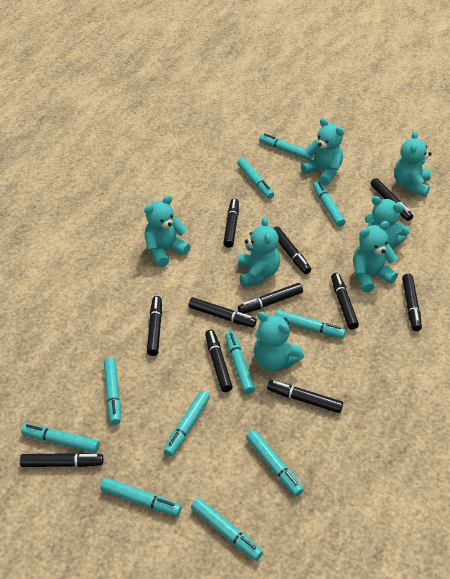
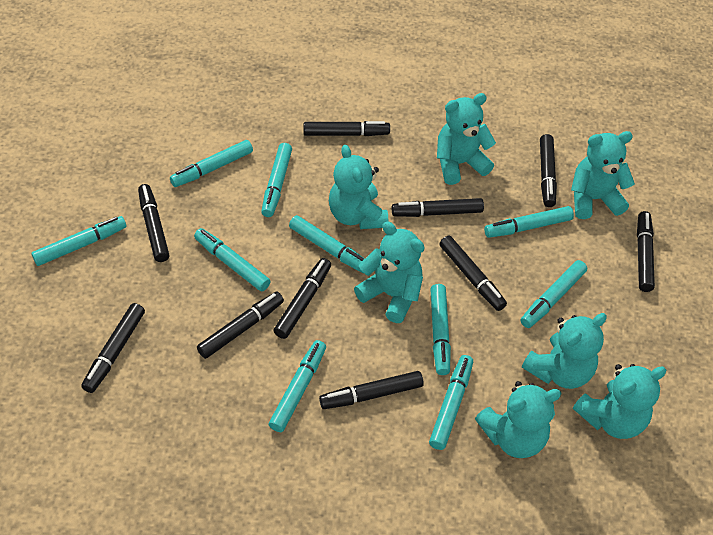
black marker: [20,453,104,467] [147,296,162,356] [188,297,257,328] [205,330,233,392] [223,199,239,248] [238,283,303,314] [267,380,343,413] [273,226,311,274] [331,273,359,329] [371,178,413,221] [402,274,422,331] = 11 -> [81,303,145,393] [138,184,169,262] [197,292,284,359] [274,258,331,339] [304,121,390,136] [319,371,424,409] [392,198,484,217] [439,236,507,311] [540,134,557,207] [637,211,655,292] = 10
turquoise marker: [21,424,99,453] [100,478,181,516] [104,358,121,425] [163,391,210,457] [191,498,263,561] [225,332,255,394] [237,158,274,199] [246,430,304,496] [259,134,314,161] [275,310,346,338] [313,181,346,227] = 11 -> [31,216,127,266] [170,140,253,187] [194,228,271,291] [261,143,292,217] [269,340,326,432] [289,215,365,273] [429,355,473,450] [430,284,451,375] [484,206,574,238] [520,260,587,328] = 10

